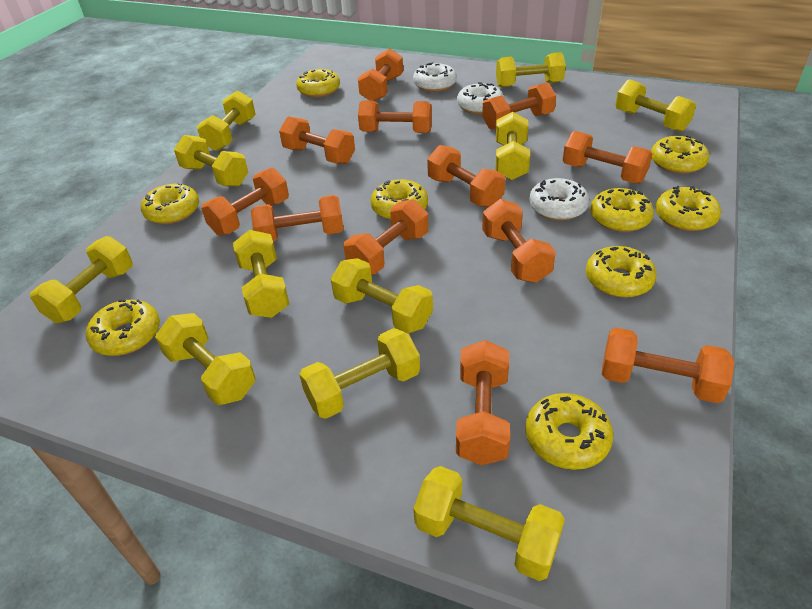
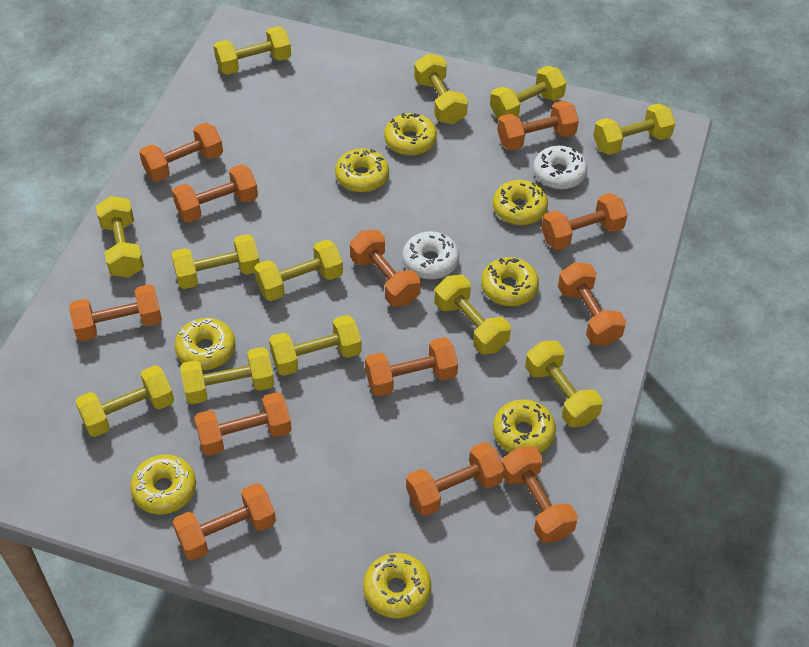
white donut: [413,62,457,92] [457,82,504,114] [529,178,589,221] = 3 -> [402,231,459,279] [533,146,587,189] = 2
yellow donut: [86,300,160,356] [141,183,199,224] [296,69,340,98] [371,179,428,220] [526,393,613,470] [586,246,657,298] [590,188,654,232] [651,135,709,174] [655,186,721,231] = 9 -> [130,455,196,514] [175,318,235,370] [335,148,389,192] [363,553,431,618] [384,113,437,156] [481,257,539,306] [493,180,548,225] [493,400,556,453] = 8
yellow dumbbell: [30,236,133,323] [155,313,256,405] [174,135,248,187] [197,91,256,151] [233,230,289,318] [299,328,420,419] [331,258,433,333] [413,466,565,581] [495,112,530,180] [496,52,566,88] [615,79,696,132] = 11 -> [75,365,174,437] [96,196,144,277] [171,234,260,289] [180,347,274,405] [214,26,291,75] [254,239,343,301] [269,315,362,376] [414,54,468,124] [435,275,511,355] [490,66,566,119] [525,341,603,428] [593,103,675,155] = 12

